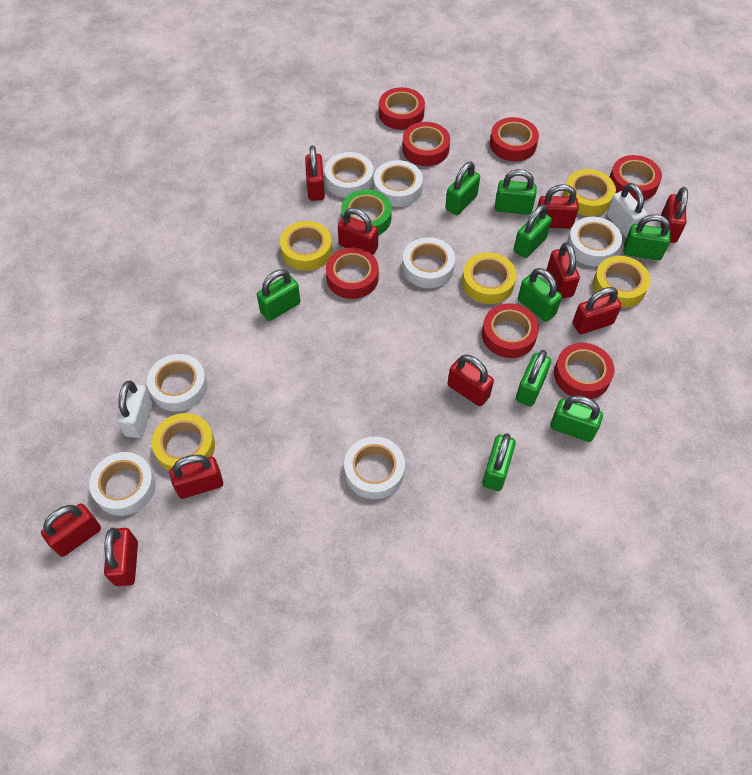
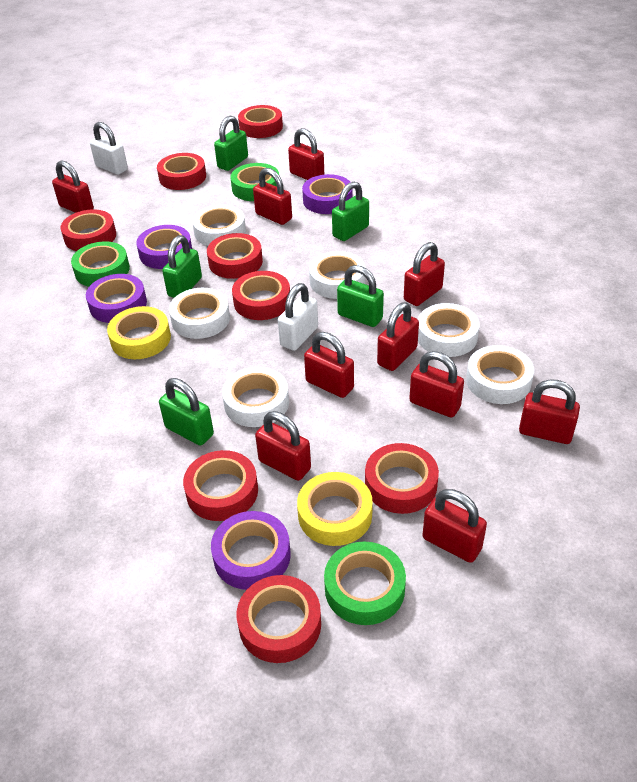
green padlock: [257,269,301,321] [445,162,480,215] [482,433,516,491] [495,169,537,215] [514,204,552,258] [516,350,551,407] [518,268,562,322] [550,396,603,442] [623,214,671,260] = 9 -> [159,378,214,446] [162,235,202,298] [214,116,248,171] [332,182,369,241] [337,265,384,327] = 5
green tape: [341,190,392,235] = 1 -> [71,241,130,287] [231,163,279,201] [324,541,406,625] = 3
purple tape: none = 0 -> [86,274,147,323] [136,225,192,269] [211,511,291,590] [302,174,352,214] = 4
red tape: [326,247,379,299] [379,87,425,130] [402,122,450,166] [482,303,539,358] [490,117,539,161] [554,343,615,399] [610,155,662,201] = 7 -> [60,210,116,251] [157,153,206,190] [183,450,258,521] [207,233,263,279] [232,271,290,320] [236,575,321,663] [238,105,283,138] [365,443,439,514] = 8
white tape: [89,452,156,516] [147,354,208,412] [325,152,373,198] [344,437,405,499] [374,160,423,207] [403,237,455,288] [567,217,622,266] = 7 -> [169,288,230,339] [192,204,246,246] [222,367,289,427] [309,251,366,299] [418,303,480,357] [466,345,534,404] = 6
yellow tape: [152,413,215,472] [280,221,332,271] [462,252,516,304] [563,169,616,216] [593,256,650,308] = 5 -> [107,306,171,359] [297,472,373,546] = 2

